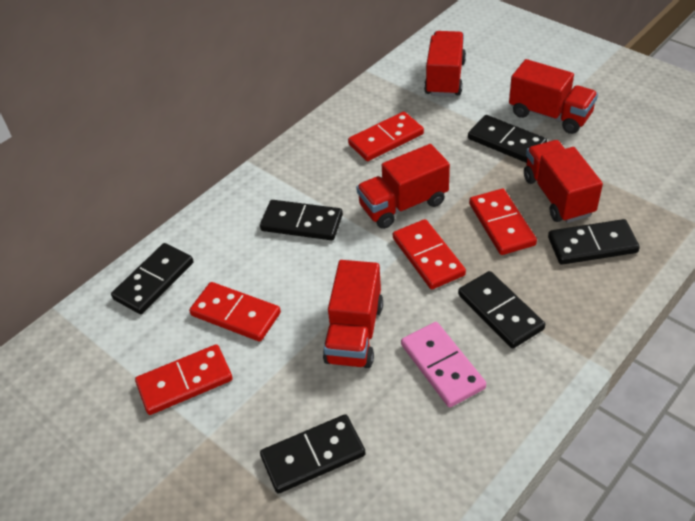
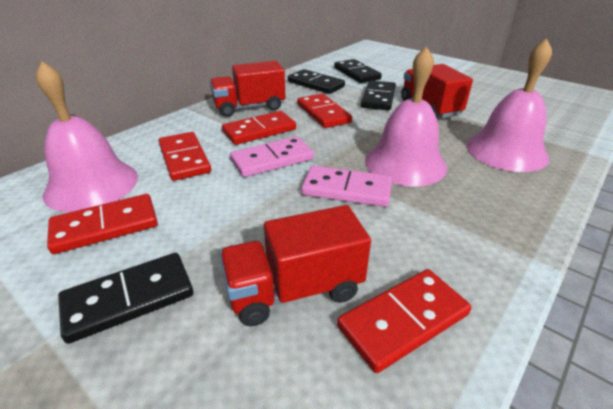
black domino: [111,243,194,314] [260,200,343,240] [260,414,366,494] [458,271,545,349] [468,115,547,163] [548,219,640,265] = 6 -> [58,253,193,344] [288,69,345,94] [334,59,382,83] [361,80,396,110] = 4
pink bell: none = 0 -> [36,61,138,212] [365,46,447,186] [466,38,552,172] = 3
pink domino: [401,322,486,407] = 1 -> [230,136,314,177] [301,166,392,207] = 2
red truck: [323,260,383,368] [356,144,450,229] [424,31,466,97] [509,59,598,134] [524,140,603,223] = 5 -> [210,61,286,117] [219,205,371,326] [401,64,473,118] = 3

